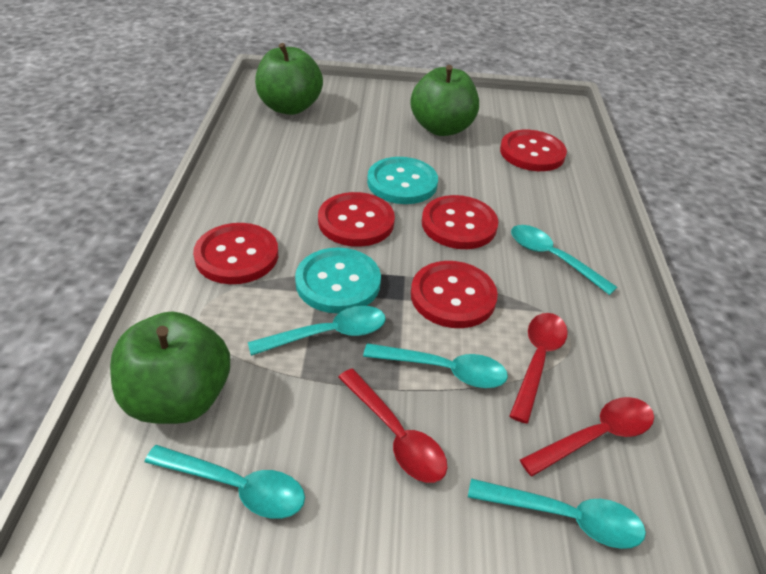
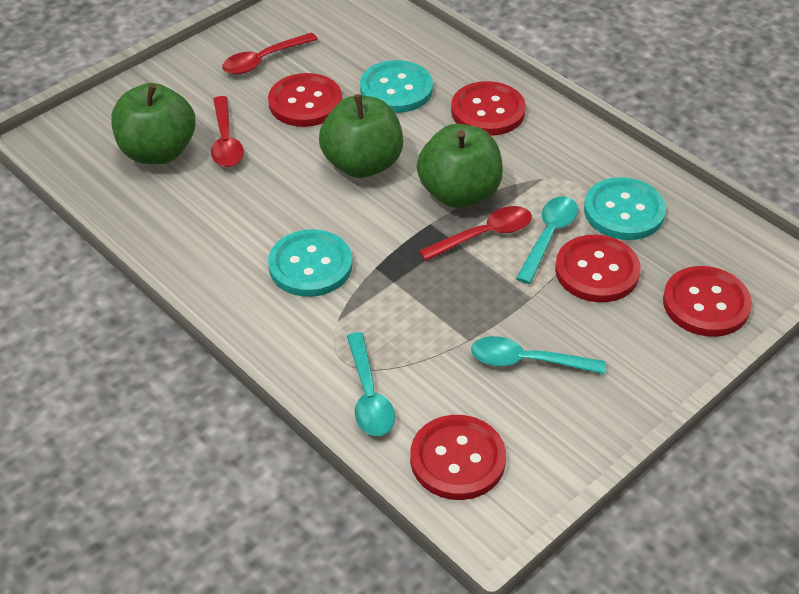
turquoise button: [295,248,381,314] [367,157,438,204] = 2 -> [268,229,352,297] [360,60,433,113] [584,177,666,240] = 3
turquoise spoon: [145,445,305,519] [248,306,386,356] [363,343,508,388] [468,478,646,549] [511,225,617,295] = 5 -> [347,332,395,436] [471,336,606,374] [516,196,578,284] = 3

